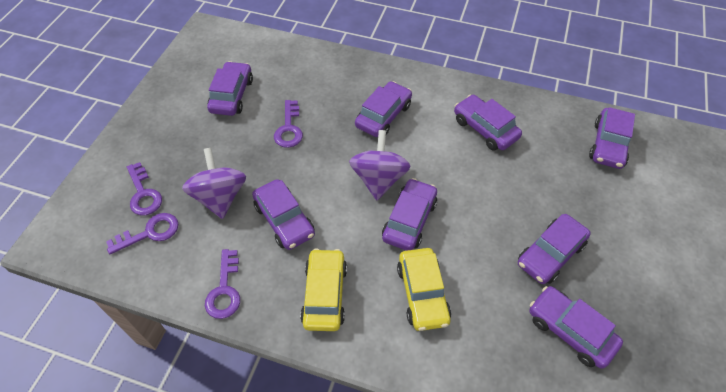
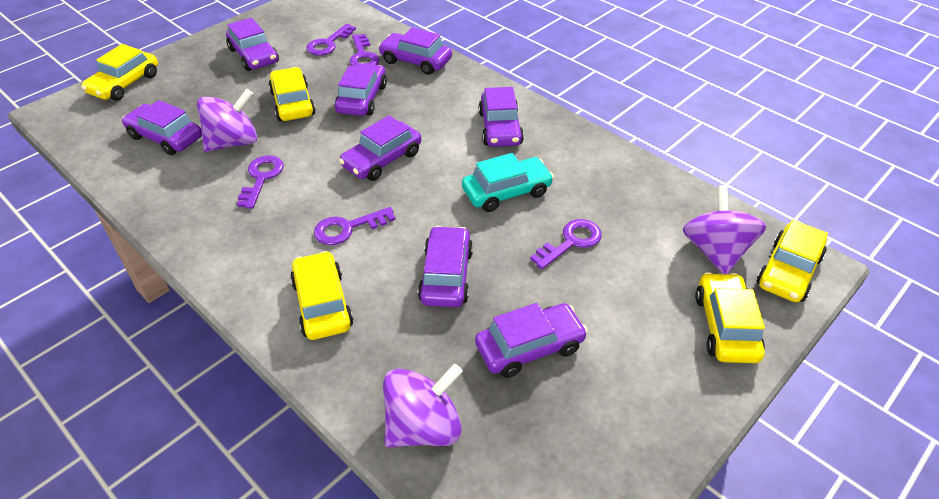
purple key: [106,213,178,254] [127,162,162,215] [205,249,240,319] [274,100,303,148] = 4 -> [237,155,284,209] [306,24,356,56] [314,207,396,245] [350,34,379,66] [530,219,602,269] = 5
purple spinning top: [182,148,246,219] [349,130,411,200] = 2 -> [197,89,257,152] [383,364,463,447] [683,185,766,274] = 3
turquoise car: none = 0 -> [462,153,554,212] = 1
yellow car: [300,248,347,331] [397,248,451,331] = 2 -> [81,44,158,101] [268,67,316,121] [290,251,354,340] [695,272,765,363] [757,220,828,302] = 5

